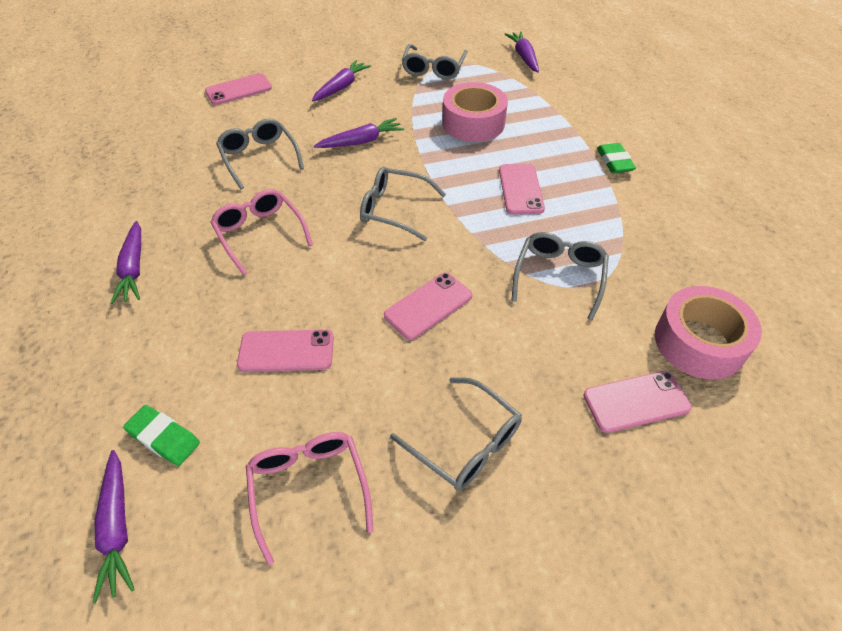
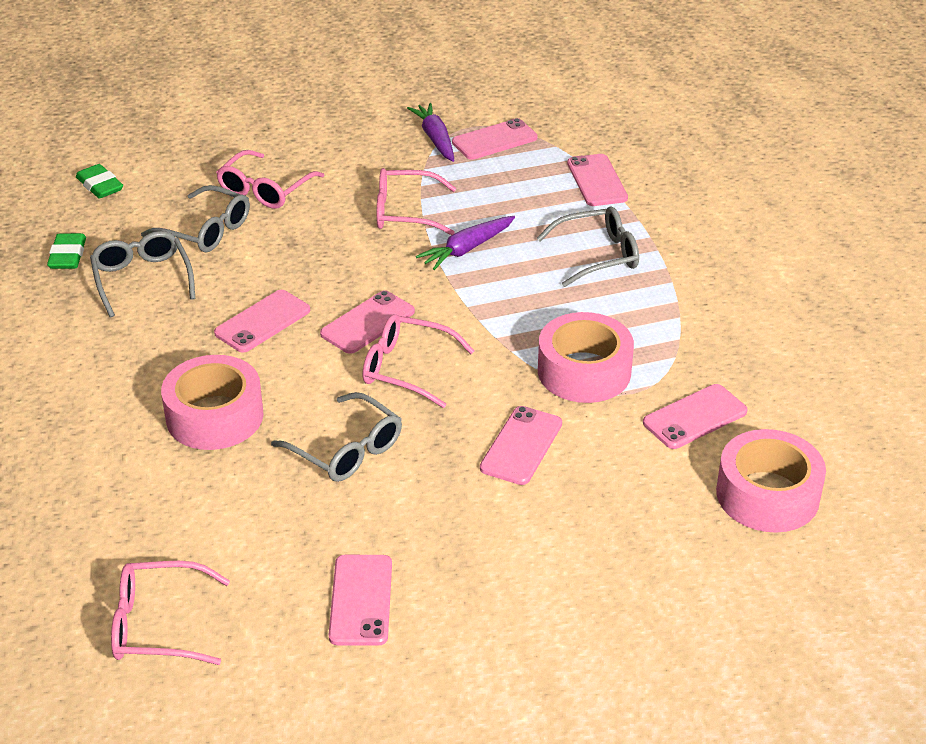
grey glasses: [216,118,304,189] [360,167,446,241] [390,377,522,491] [402,44,468,80] [511,232,609,320] = 5 -> [90,231,195,317] [141,185,250,252] [271,392,402,482] [536,206,639,287] = 4
pink glasses: [210,189,313,275] [246,432,373,565] = 2 -> [111,561,230,665] [216,150,324,209] [362,314,474,408] [377,168,456,235] = 4
pink phone: [205,73,272,105] [237,330,334,372] [384,272,472,340] [499,164,545,215] [583,371,692,433] = 5 -> [214,290,310,353] [320,290,415,354] [329,555,392,646] [452,118,538,160] [480,406,562,485] [567,154,628,206] [643,384,748,449] = 7
pink tape: [442,82,508,142] [655,286,762,380] = 2 -> [161,355,263,450] [538,312,634,403] [716,429,826,533] = 3
purple carrot: [93,450,135,604] [111,221,141,304] [312,60,371,101] [314,118,404,148] [505,32,539,73] = 5 -> [407,103,454,162] [416,216,515,270] = 2

